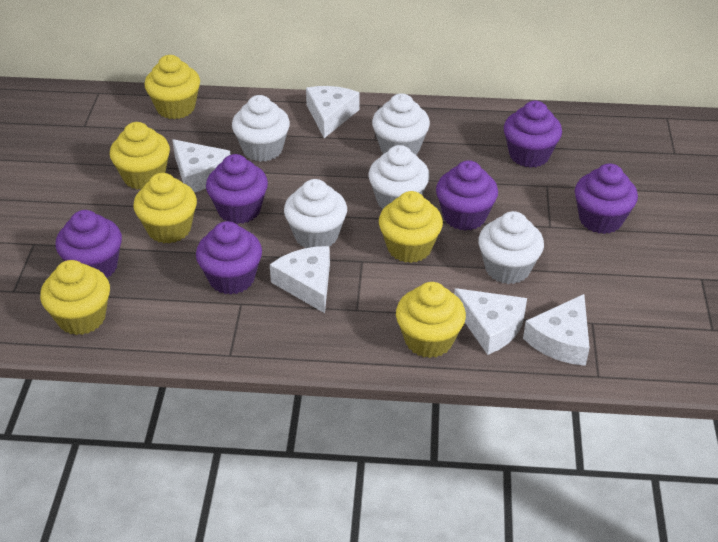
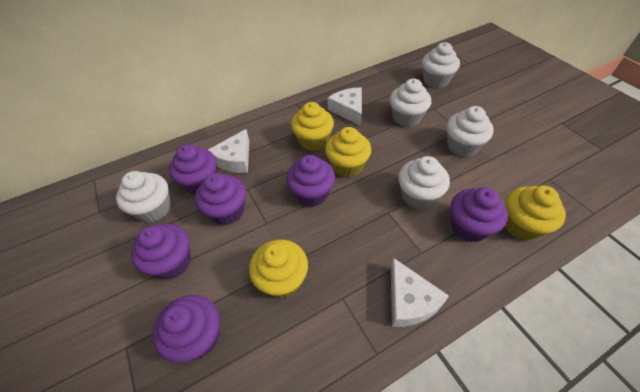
white cheese: [172,139,230,193] [270,246,330,313] [306,86,360,138] [454,288,527,355] [523,294,590,366] = 5 -> [208,129,249,173] [328,88,362,126] [390,258,449,327] = 3
yellow cupcake: [40,260,110,335] [110,122,170,190] [133,173,197,244] [144,55,200,119] [379,191,443,263] [396,282,466,358] = 6 -> [249,240,308,298] [291,102,334,151] [325,127,371,178] [505,185,566,241] = 4

